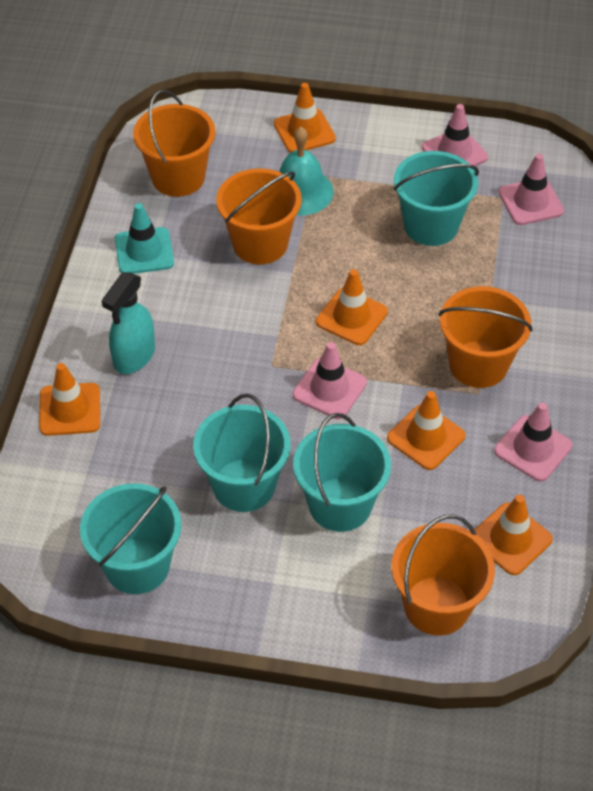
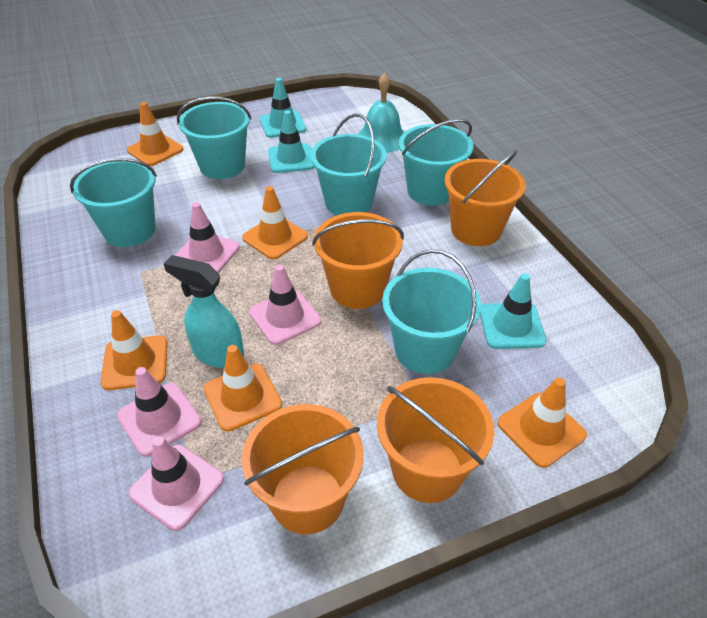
turquoise bucket: [80,483,182,594] [193,394,290,512] [293,413,391,532] [394,151,479,246] = 4 -> [70,158,157,247] [177,96,252,179] [311,113,387,215] [382,249,481,374] [399,119,474,206] = 5
turquoise traffic cone: [115,203,174,274] = 1 -> [260,78,306,138] [268,110,315,173] [480,273,546,349] = 3

